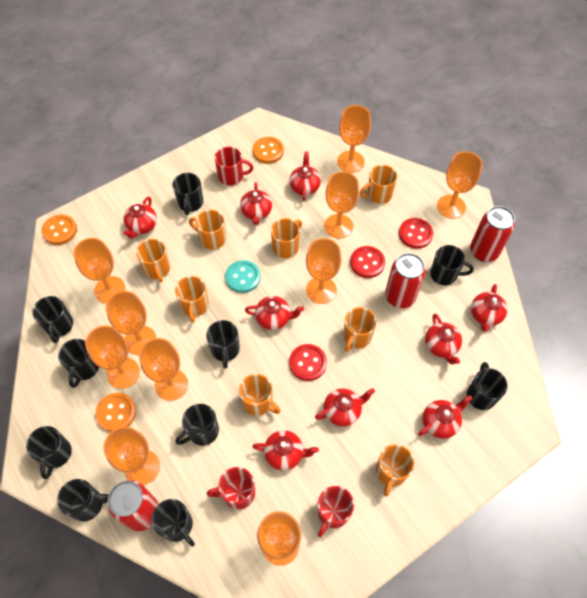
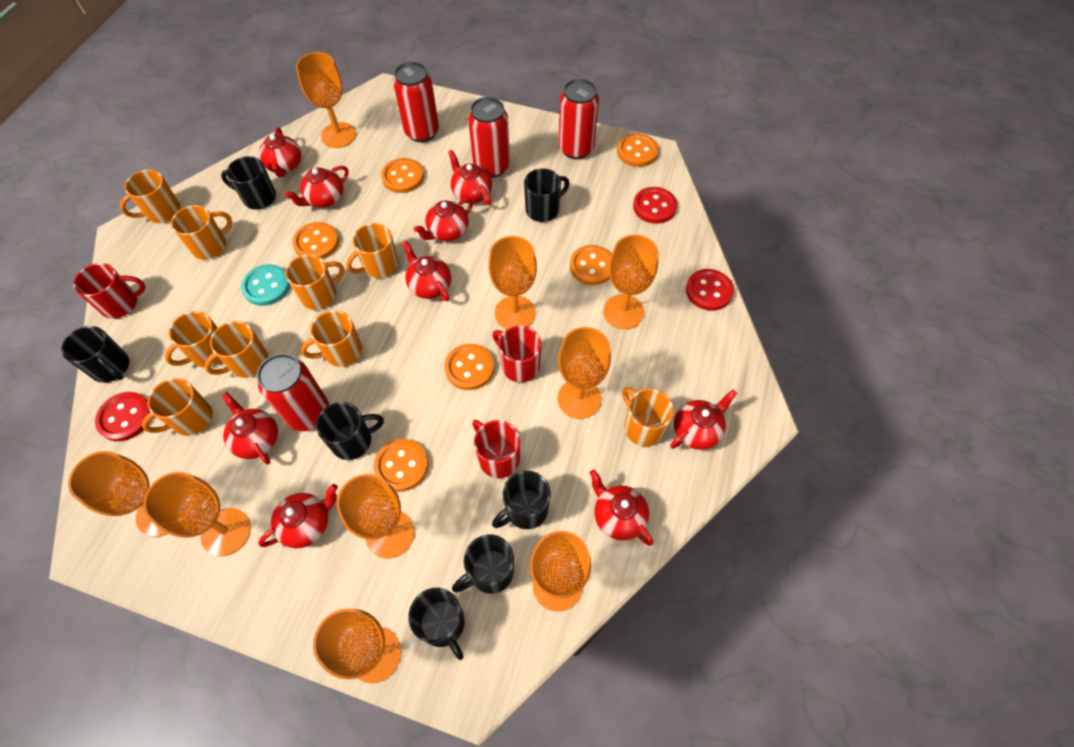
black mug: [26,426,72,479] [32,296,73,343] [57,479,109,521] [58,339,99,388] [152,499,195,547] [173,173,203,215] [175,404,219,446] [206,320,240,369] [430,245,474,285] [467,362,508,410] = 10 -> [61,326,129,383] [221,156,276,210] [316,402,384,460] [408,588,465,660] [452,534,514,594] [492,471,551,529] [524,168,569,222] = 7
orange button: [41,215,77,245] [95,393,136,432] [252,137,284,164] = 3 -> [292,222,339,259] [374,439,428,492] [381,158,424,193] [445,344,494,390] [570,245,611,285] [617,133,658,167] = 6
orange goblet: [73,238,125,303] [85,326,140,389] [104,426,160,485] [106,291,156,355] [139,338,188,401] [257,511,301,566] [306,238,342,304] [324,172,359,238] [337,105,371,173] [437,151,483,219] = 10 -> [68,451,167,537] [143,472,251,556] [296,52,356,148] [313,609,401,683] [337,474,414,559] [488,236,537,329] [530,531,591,612] [558,327,611,419] [603,234,659,329] = 9
orange mug: [136,239,170,282] [175,276,209,323] [189,210,226,250] [239,374,281,416] [271,218,302,258] [343,307,377,352] [360,165,397,204] [376,444,414,497] = 8 -> [120,170,181,223] [142,378,213,436] [165,311,222,368] [171,205,232,260] [204,321,268,378] [285,254,344,310] [301,310,362,367] [346,223,398,278] [622,387,674,446] = 9
red can: [107,480,158,531] [385,253,426,308] [470,206,515,262] = 3 -> [257,354,329,431] [393,62,439,142] [468,97,510,178] [558,79,599,159] = 4

